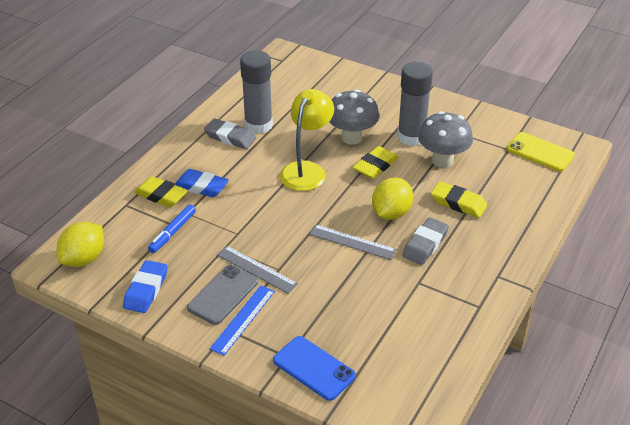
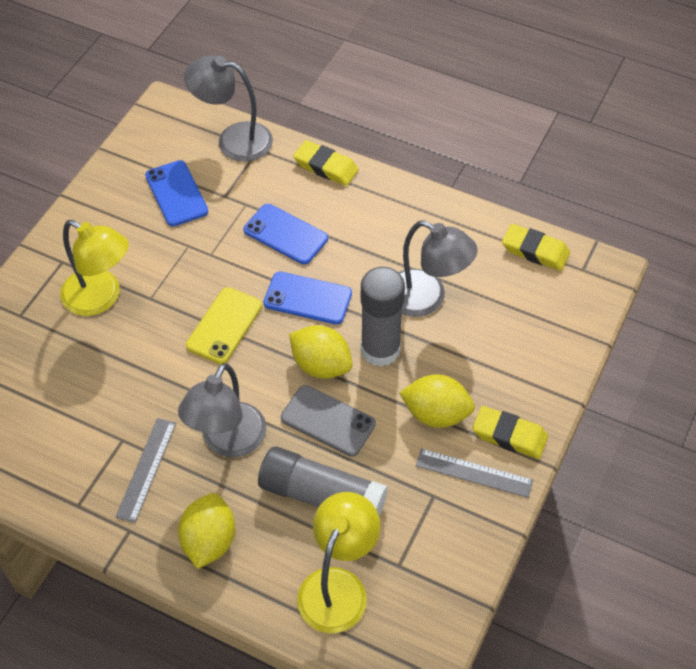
blue eraser: [123,260,167,313] [175,169,229,197] = 2 -> none = 0
blue marker: [148,204,196,253] = 1 -> none = 0
blue phone: [273,336,356,401] = 1 -> [145,160,208,227] [243,204,328,264] [263,272,352,324] = 3
blue ruler: [210,285,275,356] = 1 -> none = 0
grey eraser: [204,118,256,149] [402,217,449,265] = 2 -> none = 0
grey lamp: none = 0 -> [178,363,266,457] [184,55,273,162] [399,221,477,317] = 3
grey mushroom: [329,89,379,145] [418,111,473,168] = 2 -> none = 0
yellow lamp: [280,89,334,191] = 1 -> [60,220,129,316] [297,492,380,633] = 2
yellow lemon: [57,222,104,267] [372,177,413,220] = 2 -> [178,493,235,569] [289,325,352,379] [399,375,475,428] = 3

